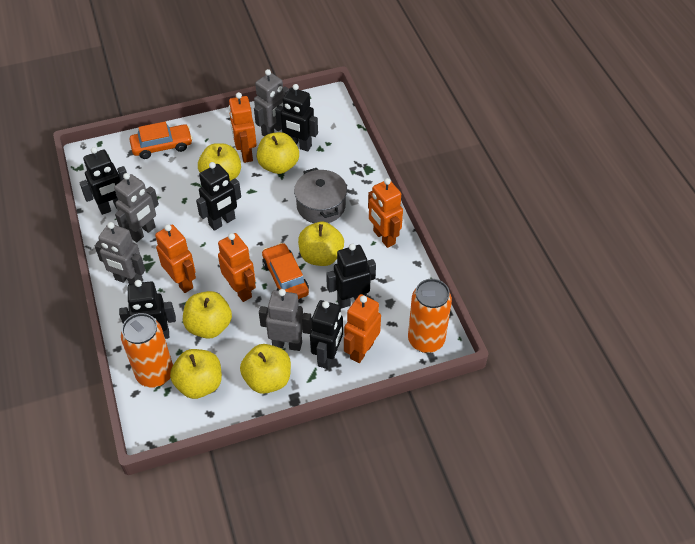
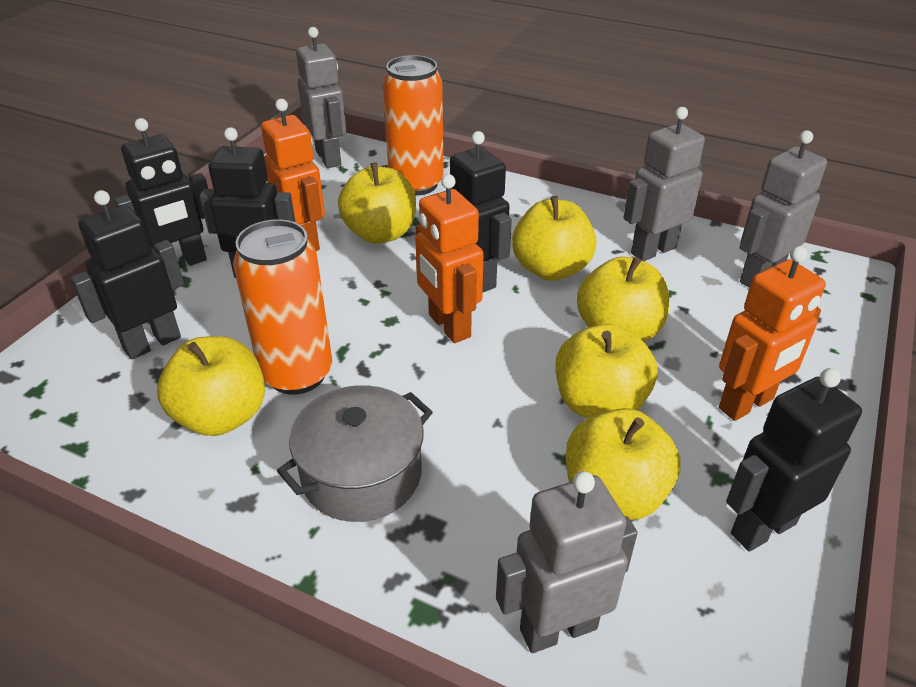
black robot: [79,147,127,215] [119,280,176,339] [196,162,241,231] [275,84,318,152] [310,300,343,369] [326,244,376,308] = 6 -> [71,190,184,360] [114,118,208,266] [199,127,296,278] [450,131,512,292] [726,368,862,552] = 5
orange car: [129,122,193,159] [262,243,309,299] = 2 -> none = 0
orange robot: [155,224,196,293] [218,233,256,302] [229,92,257,163] [344,294,381,363] [368,178,403,248] = 5 -> [261,99,325,251] [415,174,484,343] [719,246,826,421] = 3

